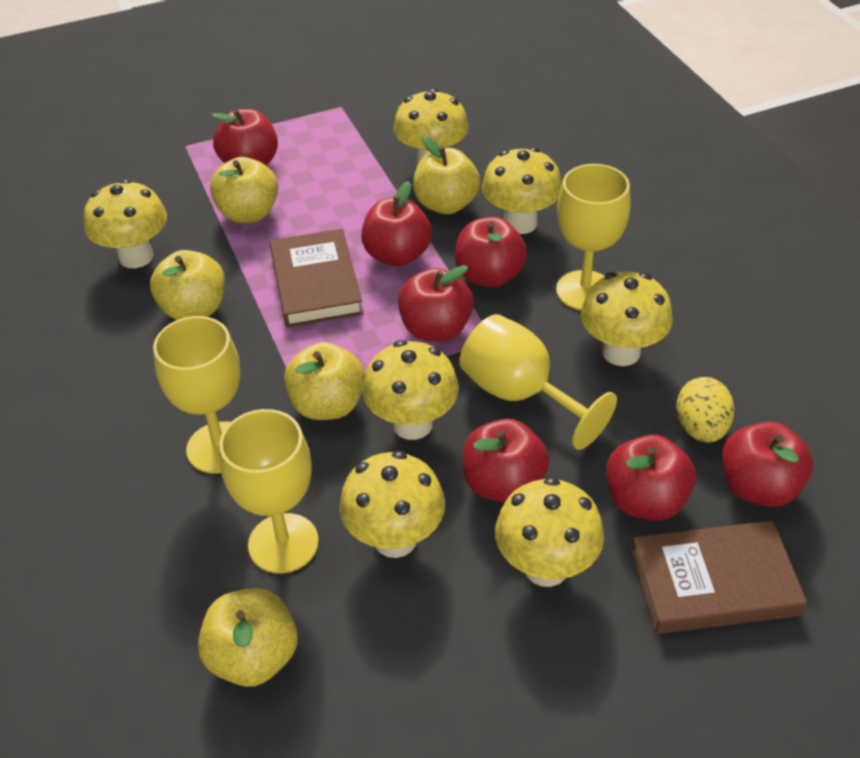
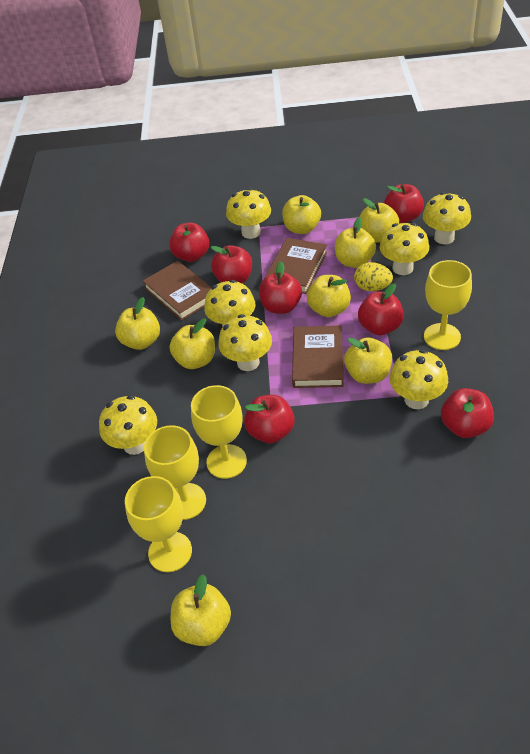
brown book: [270,229,363,328] [631,521,807,634] = 2 -> [143,261,211,321] [264,238,327,294] [292,325,344,388] = 3
yellow apple: [150,250,225,320] [198,588,298,687] [210,157,278,223] [284,342,365,420] [413,137,480,214] = 5 -> [115,297,160,350] [170,318,215,369] [171,574,231,646] [282,195,321,234] [307,275,351,317] [335,217,376,268] [344,337,392,384] [359,198,399,243] = 8

